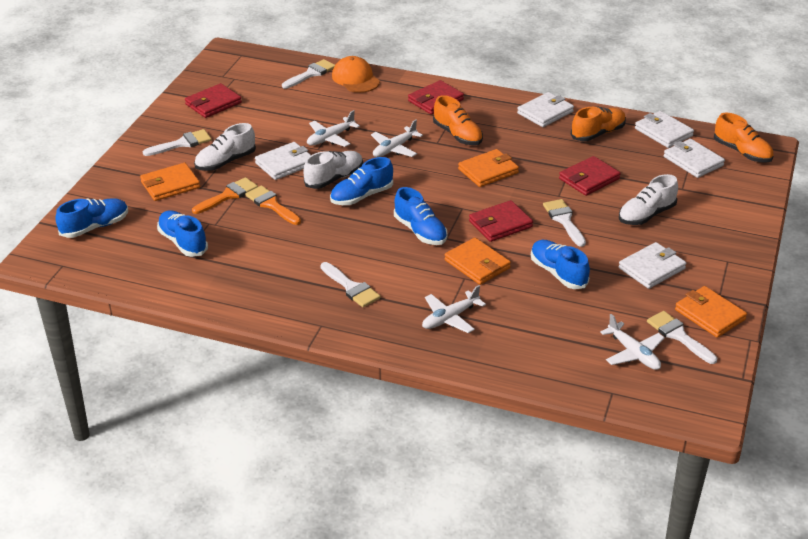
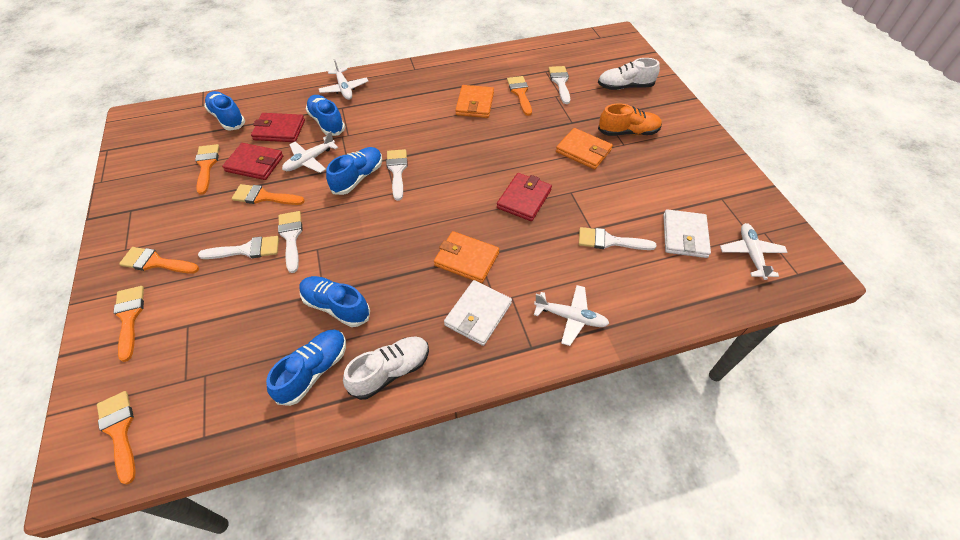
orange brush: [192,177,258,214] [245,186,301,225] = 2 -> [97,391,136,484] [113,286,144,362] [119,247,199,274] [195,144,219,195] [232,184,305,205] [507,76,532,116] = 6
orange cap: [332,56,380,93] = 1 -> none = 0
orange shoe: [433,95,483,145] [571,107,626,141] [714,113,774,163] = 3 -> [598,103,662,136] = 1
orange wallet: [140,163,200,201] [445,238,511,285] [458,149,519,187] [675,286,747,338] = 4 -> [434,231,499,283] [455,85,494,118] [556,128,613,169] = 3
red wallet: [185,83,242,118] [408,80,464,115] [469,200,533,242] [559,156,621,196] = 4 -> [222,143,283,180] [251,113,305,142] [497,173,552,221] = 3
white shoe: [194,123,256,171] [304,151,363,189] [619,174,678,225] = 3 -> [343,336,429,400] [598,58,660,90] = 2
white wallet: [255,142,311,180] [517,92,574,127] [619,242,686,289] [635,111,694,148] [664,139,725,178] = 5 -> [444,280,512,346] [663,209,711,258] = 2

